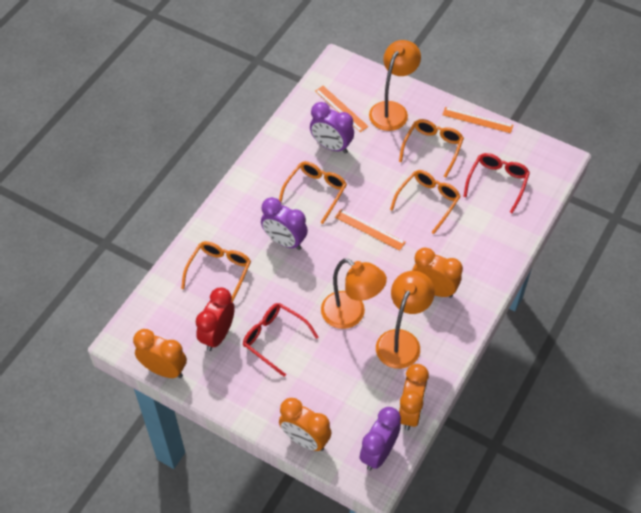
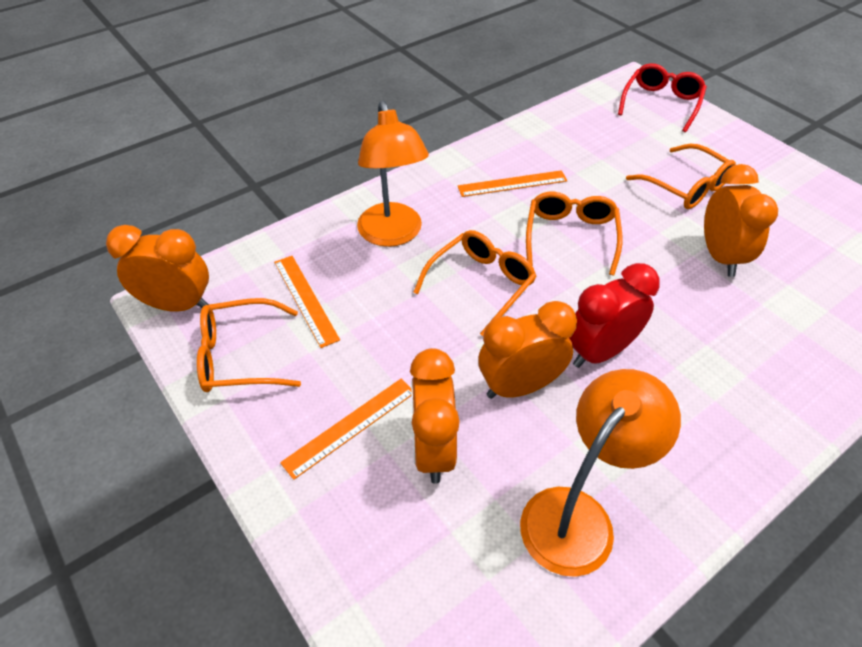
orange lamp: [321,259,387,329] [369,40,421,131] [376,271,435,369] = 3 -> [357,100,429,247] [520,369,681,577] = 2
purple clock: [261,197,308,250] [310,102,354,154] [360,407,401,471] = 3 -> none = 0
red glasses: [243,303,319,377] [463,153,530,214] = 2 -> [618,63,707,132] = 1

